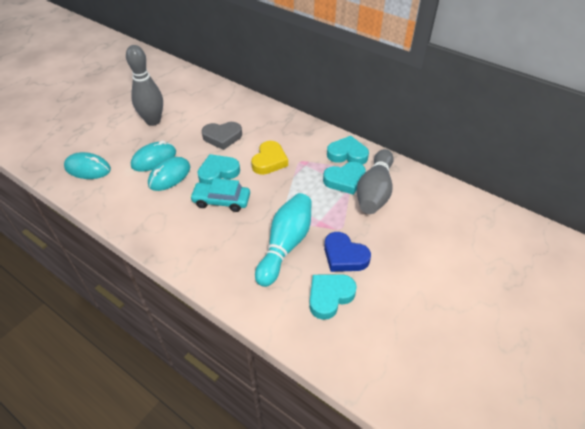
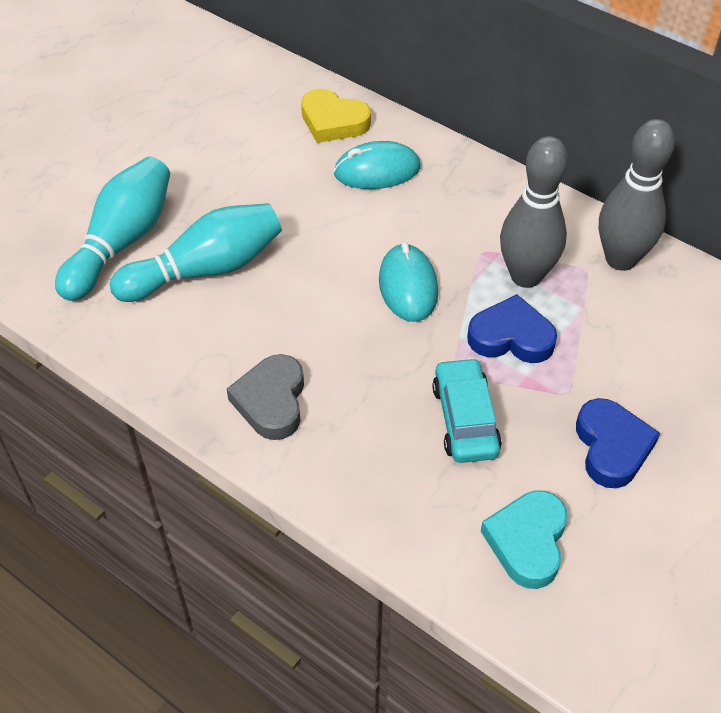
blue heart: [324,232,371,272] = 1 -> [467,294,557,363] [576,398,660,488] = 2
turquoise bowling pin: [255,193,312,287] = 1 -> [55,157,170,301] [110,203,282,302] = 2
turquoise heart: [197,154,240,184] [309,274,357,320] [323,162,366,195] [327,136,369,165] = 4 -> [481,490,568,589] = 1
turquoise mouse: [64,152,111,179] [131,141,176,172] [148,157,190,191] = 3 -> [333,141,420,189] [379,242,438,322] = 2

